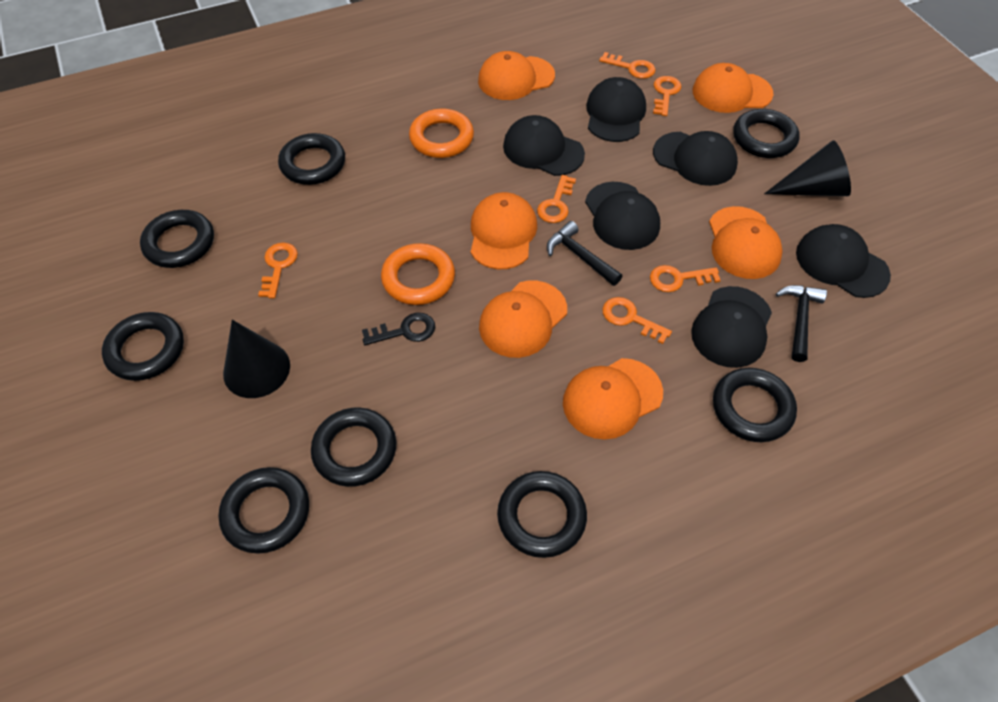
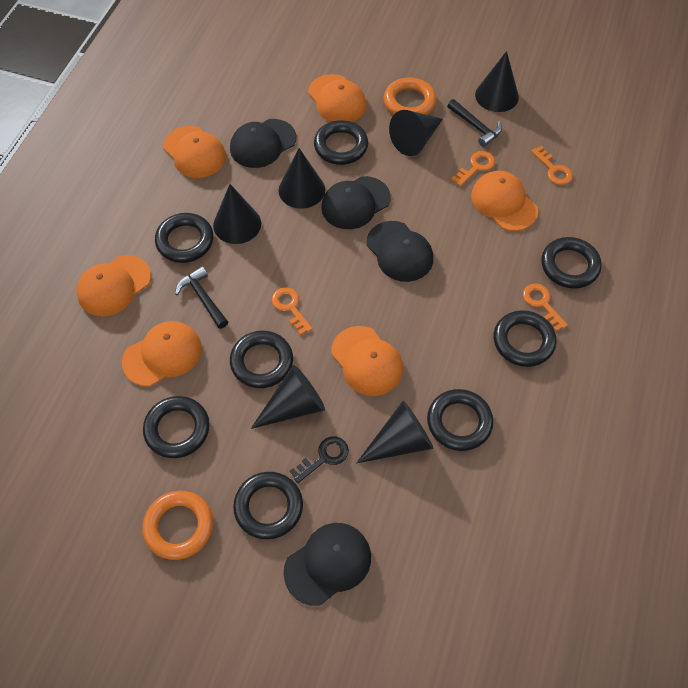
black cap: [503,115,585,176] [585,182,660,250] [586,77,646,142] [653,131,738,186] [691,286,772,368] [796,224,891,298] = 6 -> [230,119,296,168] [283,523,371,606] [321,176,391,229] [367,221,433,282] = 4
black cone: [223,320,290,398] [764,140,851,196] = 2 -> [213,184,261,244] [251,365,325,429] [278,148,325,209] [356,401,433,463] [389,110,443,156] [475,51,519,112] = 6
orange key: [258,242,298,298] [537,175,576,223] [599,52,656,79] [602,297,672,344] [650,265,721,292] [653,76,681,116] = 6 -> [272,287,312,335] [451,151,495,186] [523,284,568,331] [531,146,573,185] = 4

